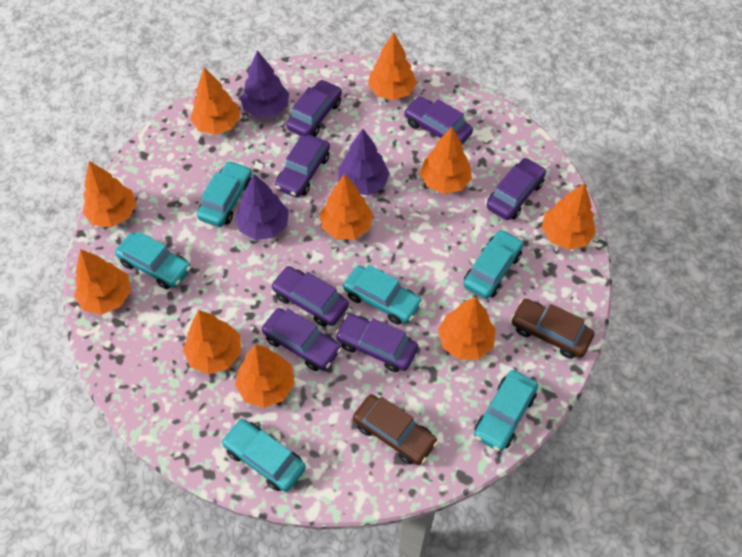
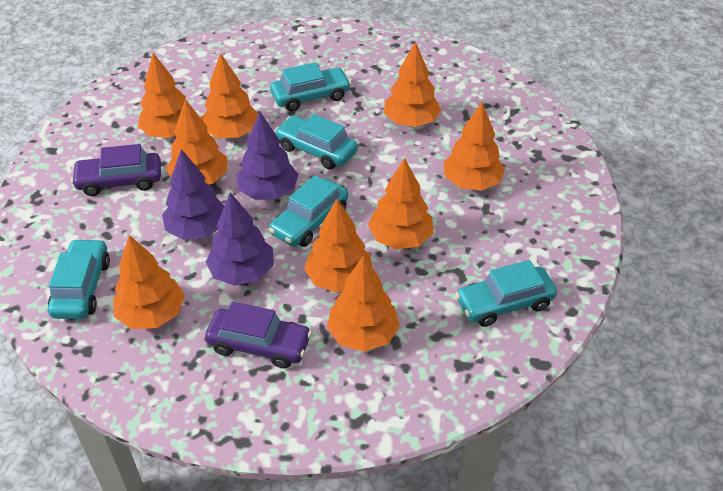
brown car: [353,394,438,465] [511,299,594,359] = 2 -> none = 0
orange tree: [74,249,131,315] [83,161,136,227] [183,310,241,374] [190,67,240,135] [235,345,295,408] [320,174,373,239] [368,32,417,100] [420,127,472,194] [438,297,496,360] [542,183,596,250] = 10 -> [113,235,185,329] [138,53,186,138] [166,99,227,185] [201,53,258,138] [304,199,372,293] [327,255,400,352] [368,158,434,250] [384,42,441,127] [444,102,505,191] = 9
purple car: [262,308,342,371] [271,266,349,327] [275,135,330,197] [286,79,342,137] [335,314,418,372] [404,96,473,144] [486,158,546,220] = 7 -> [71,144,161,196] [205,302,312,369] = 2
turquoise car: [115,231,191,289] [197,161,252,227] [221,419,306,492] [343,265,423,325] [463,229,523,299] [474,370,538,452] = 6 -> [48,239,110,319] [269,175,349,247] [270,62,351,111] [275,114,358,170] [455,260,557,327] = 5

